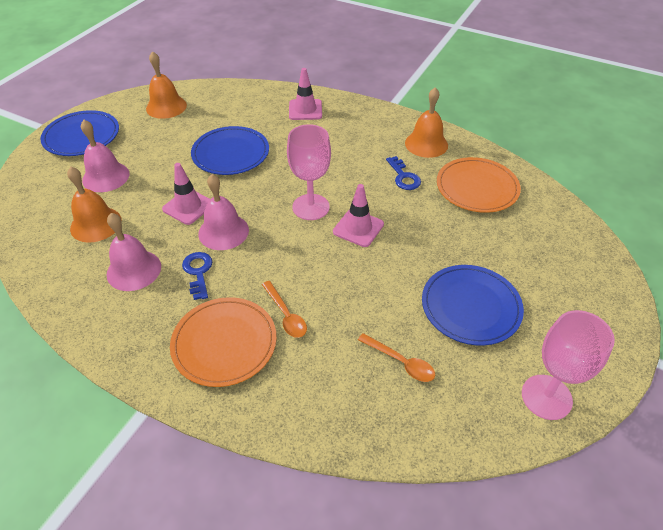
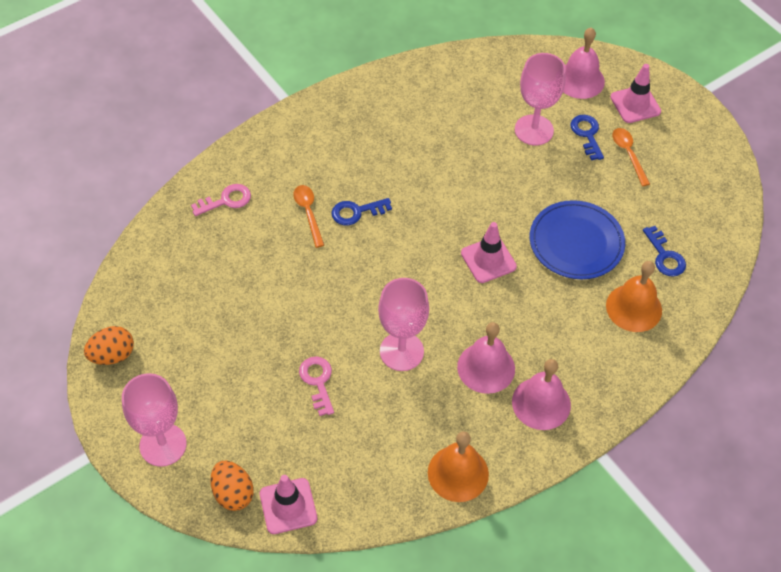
blue key: [182,252,212,300] [386,156,421,190] = 2 -> [331,198,392,226] [571,115,604,160] [643,226,686,277] = 3
blue plate: [40,110,119,156] [191,126,269,175] [422,265,524,346] = 3 -> [530,200,625,279] = 1
orange bell: [67,167,122,243] [146,51,187,119] [405,87,448,158] = 3 -> [428,431,489,502] [606,261,662,332] = 2
orange egg: none = 0 -> [84,326,134,365] [210,461,254,511] = 2
orange plate: [170,297,277,387] [437,157,521,213] = 2 -> none = 0
pink goblet: [287,124,331,220] [522,310,615,420] = 2 -> [122,373,187,467] [378,278,429,371] [515,53,566,145] = 3
pink key: none = 0 -> [191,184,251,216] [299,356,334,416] = 2

